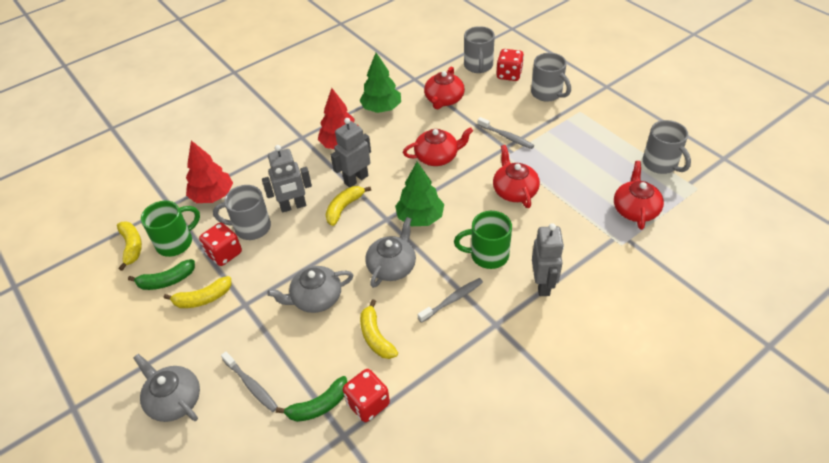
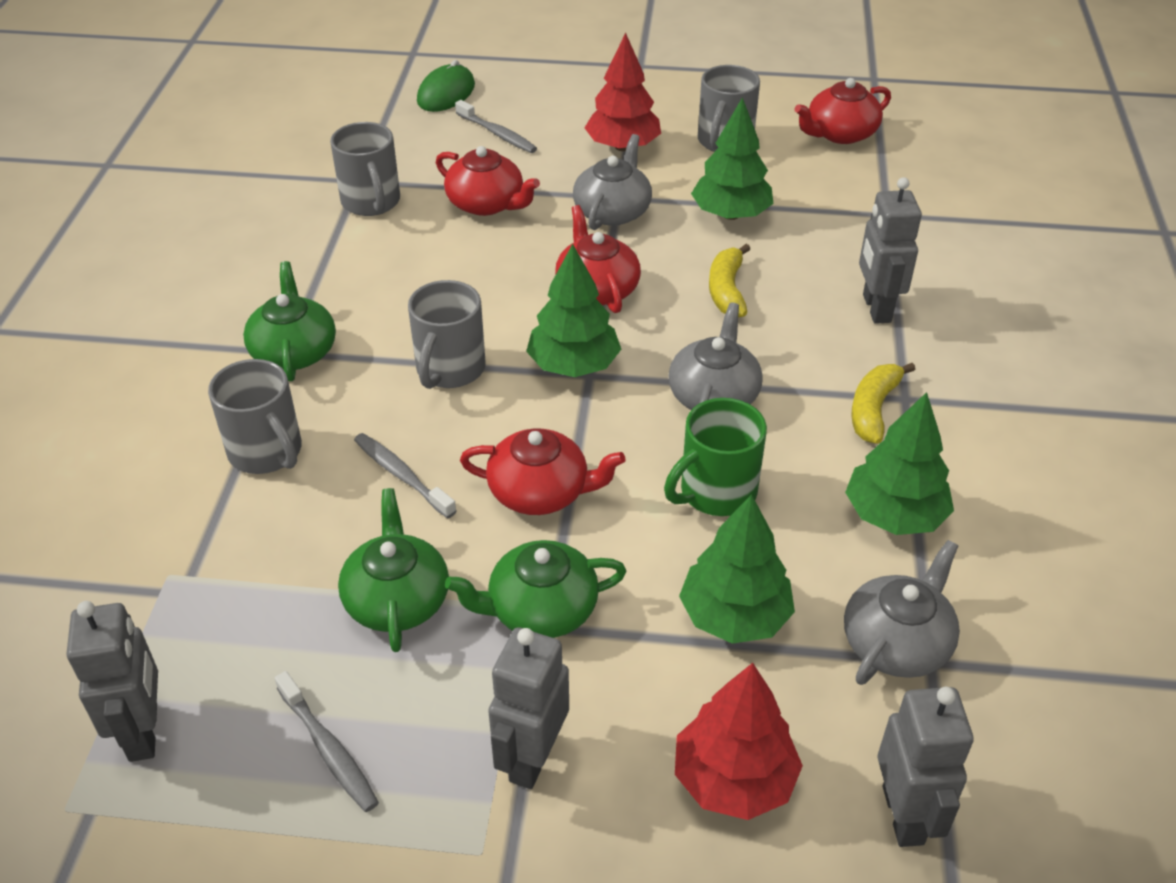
green banana: [128,259,195,290] [276,376,347,422] = 2 -> none = 0
green mouse: none = 0 -> [417,60,475,112] = 1
green mug: [141,201,200,257] [454,211,512,269] = 2 -> [664,398,767,516] = 1
green teapot: none = 0 -> [243,261,336,381] [338,488,449,652] [445,540,626,638] = 3
green tree: [359,53,401,113] [395,162,444,226] = 2 -> [526,244,621,377] [679,494,795,644] [691,97,773,220] [845,392,954,535] = 4
grey robot: [262,145,312,213] [331,118,371,188] [532,223,564,296] = 3 -> [67,601,158,762] [488,627,569,789] [859,177,922,324] [878,687,973,847] = 4
red dice: [199,222,242,266] [343,369,390,422] [496,49,524,81] = 3 -> none = 0
yellow banana: [117,221,142,271] [164,276,231,308] [326,186,371,226] [360,299,398,359] = 4 -> [709,244,750,317] [851,363,916,444] = 2

